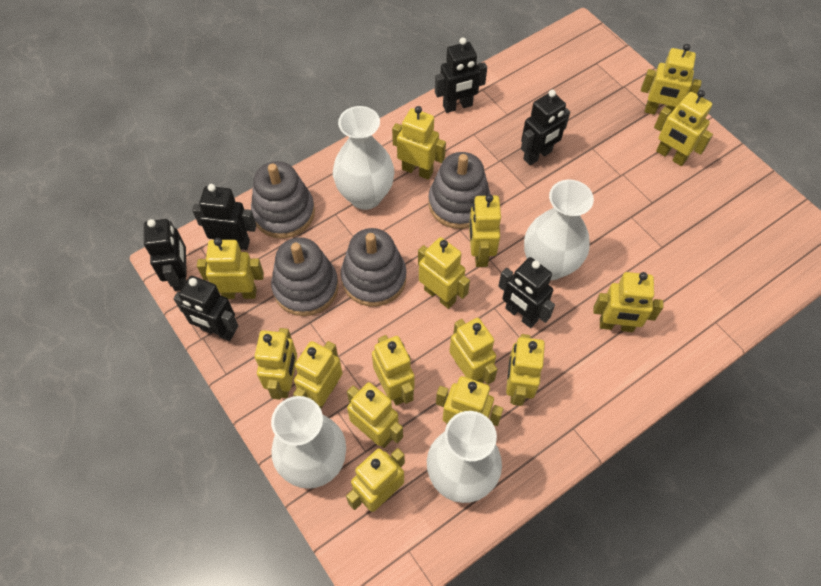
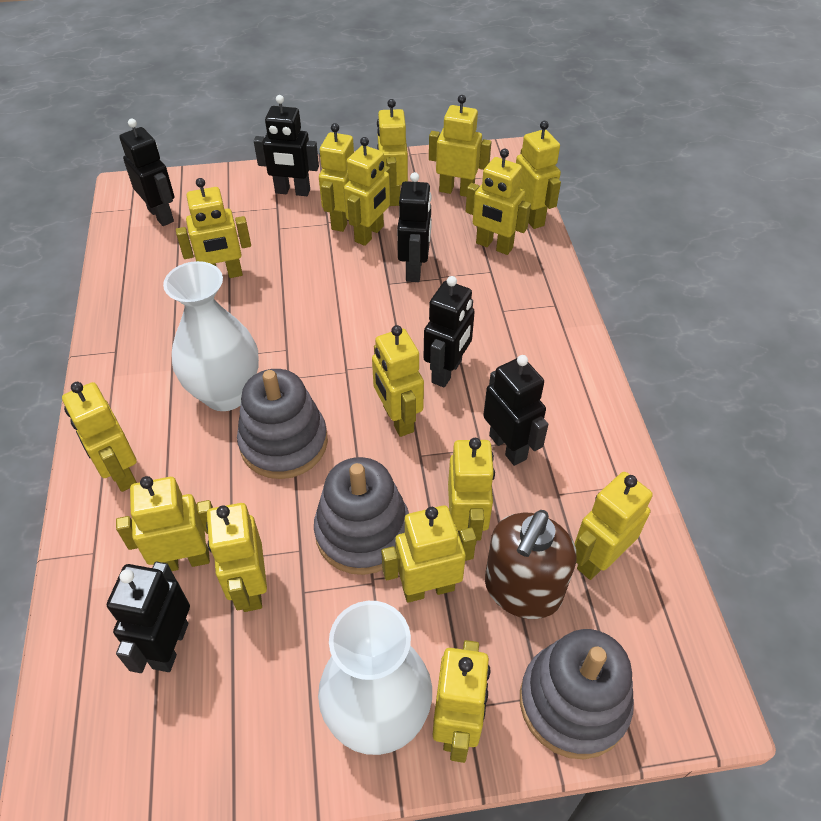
brown soap dispenser: none = 0 -> [485,510,577,619] = 1
grey stacking toy: [251,161,315,239] [271,237,339,316] [341,228,407,307] [428,152,490,229] = 4 -> [237,369,328,479] [314,457,409,575] [520,629,634,759] = 3
white vase: [271,396,346,489] [333,106,394,210] [427,411,502,503] [524,180,594,280] = 4 -> [163,261,259,411] [318,601,432,755] = 2

